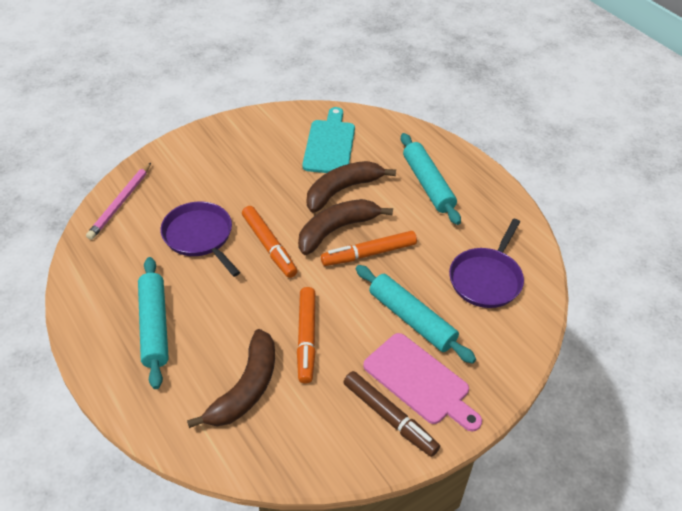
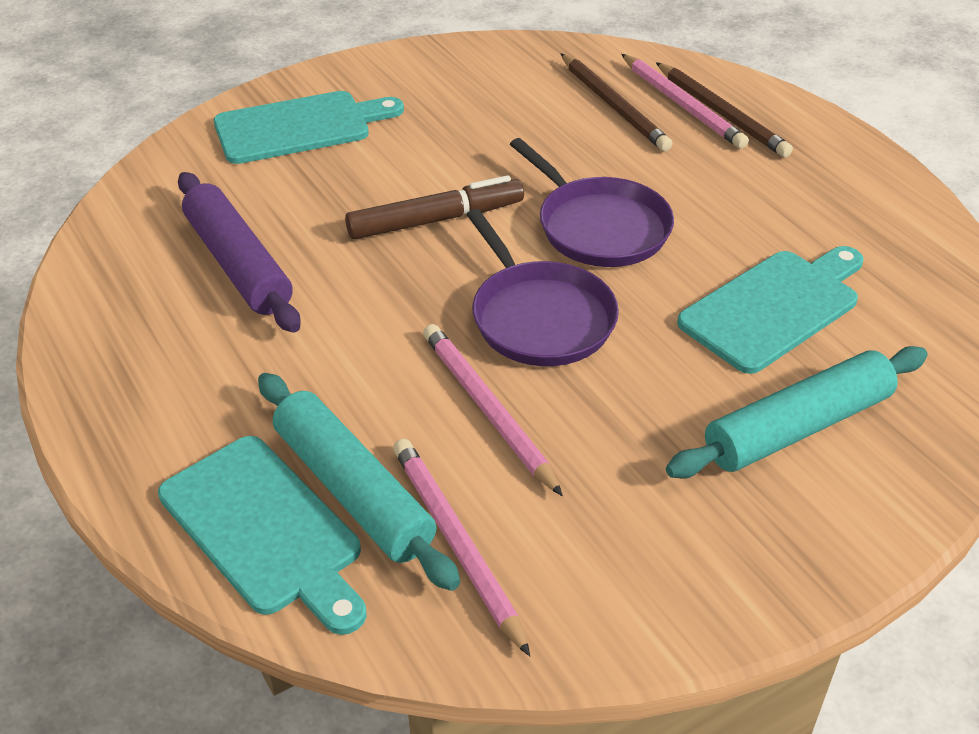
brown banana: [187,329,275,428] [298,199,393,255] [307,161,396,213] = 3 -> none = 0
brown pencil: none = 0 -> [561,53,672,151] [656,62,793,157] = 2
orange marker: [242,206,297,278] [297,287,316,384] [321,231,417,266] = 3 -> none = 0
pink cutting board: [363,333,482,432] = 1 -> none = 0
pink pencil: [86,163,151,240] = 1 -> [393,439,530,657] [423,324,563,496] [621,54,749,149] = 3
purple rolling pin: none = 0 -> [178,172,301,333] = 1
turquoise cutting board: [302,107,355,173] = 1 -> [158,436,367,635] [214,91,404,164] [677,246,863,374] = 3
turquoise rolling pin: [138,257,169,389] [356,265,476,364] [401,133,461,225] = 3 -> [258,373,460,591] [666,346,928,479] = 2

